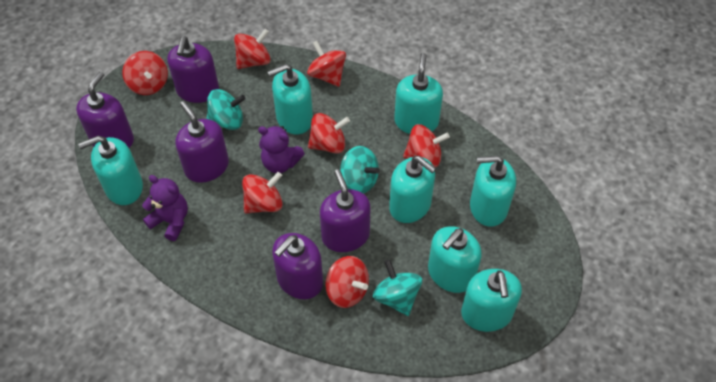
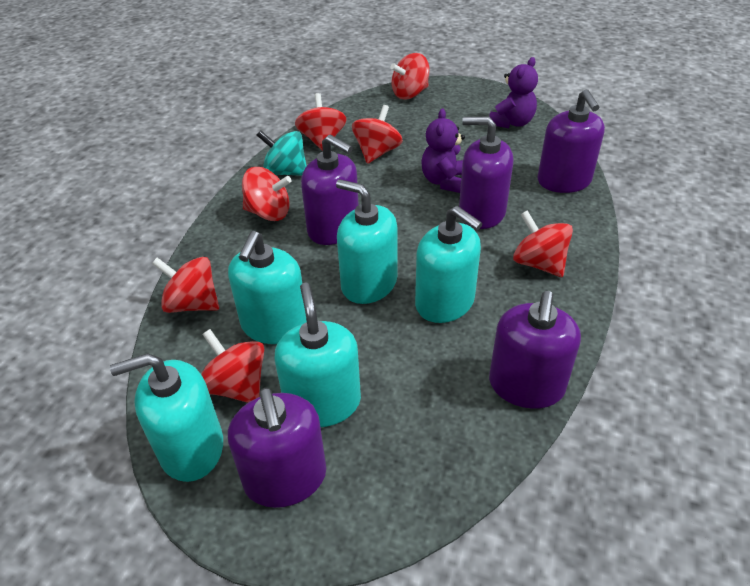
turquoise soap dispenser: [78,136,143,205] [268,64,313,134] [389,156,436,223] [394,53,443,134] [428,226,482,293] [461,269,522,332] [470,156,516,227] = 7 -> [110,353,223,482] [228,231,307,344] [275,283,361,427] [336,179,397,304] [415,206,483,323] = 5
turquoise spinning top: [207,89,246,130] [340,146,380,193] [373,260,422,316] = 3 -> [257,130,307,176] = 1

